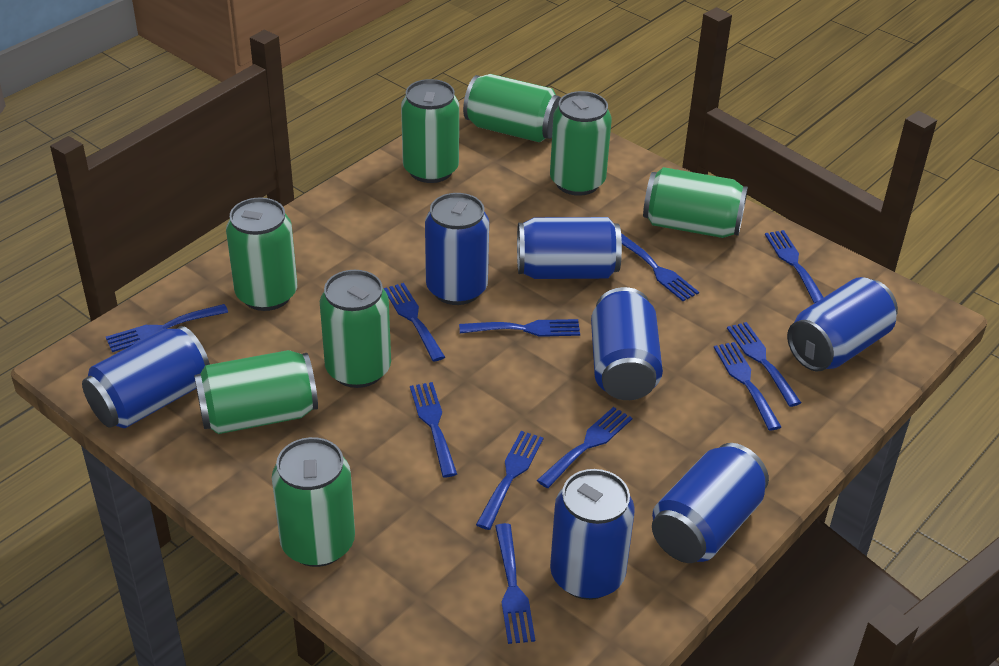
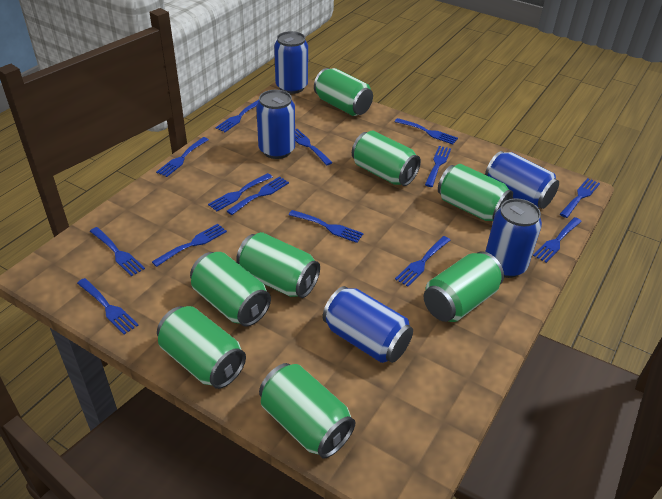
blue can: [82,326,210,428] [425,193,489,305] [517,217,622,279] [550,469,635,600] [591,287,663,400] [652,443,769,563] [787,277,898,371] = 7 -> [256,90,295,159] [274,31,308,94] [323,286,413,363] [485,151,559,209] [485,198,542,278] = 5
blue fork: [106,304,228,352] [384,283,445,362] [410,382,457,477] [459,319,580,337] [476,431,543,530] [495,523,535,644] [537,407,632,488] [621,233,699,301] [714,342,781,431] [727,322,801,407] [765,230,824,303] = 11 -> [77,278,139,334] [90,227,145,276] [152,224,227,267] [156,137,209,177] [208,173,273,211] [215,100,259,132] [227,176,289,215] [289,210,363,243] [295,129,333,165] [394,118,458,145] [395,236,450,287] [425,146,451,187] [533,217,582,263] [560,178,600,218] = 14

